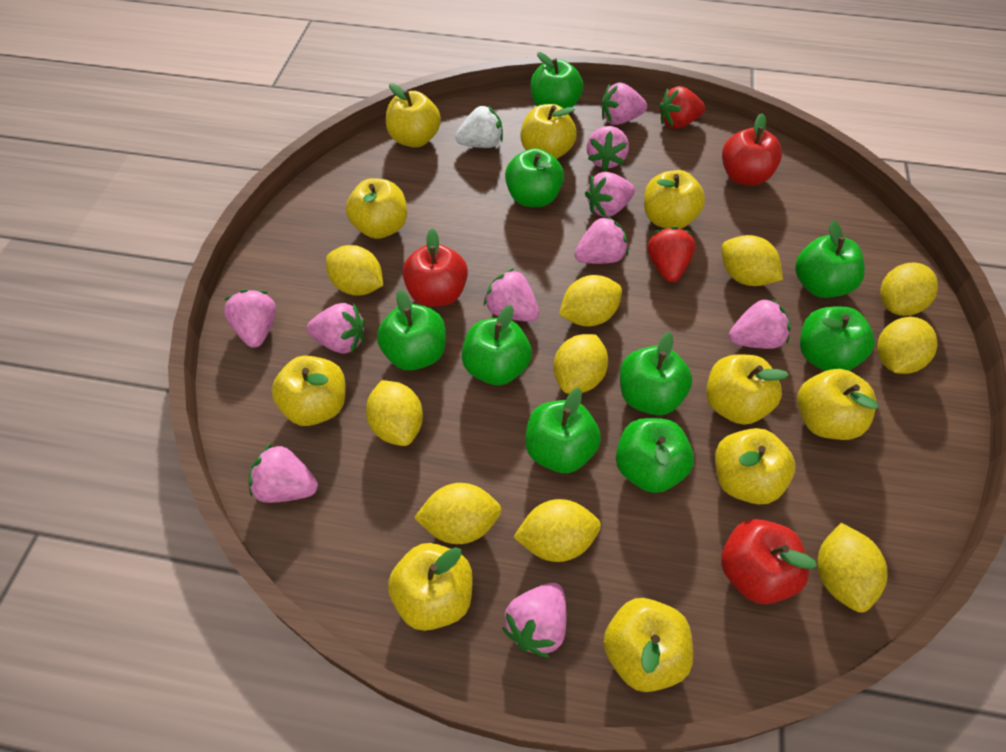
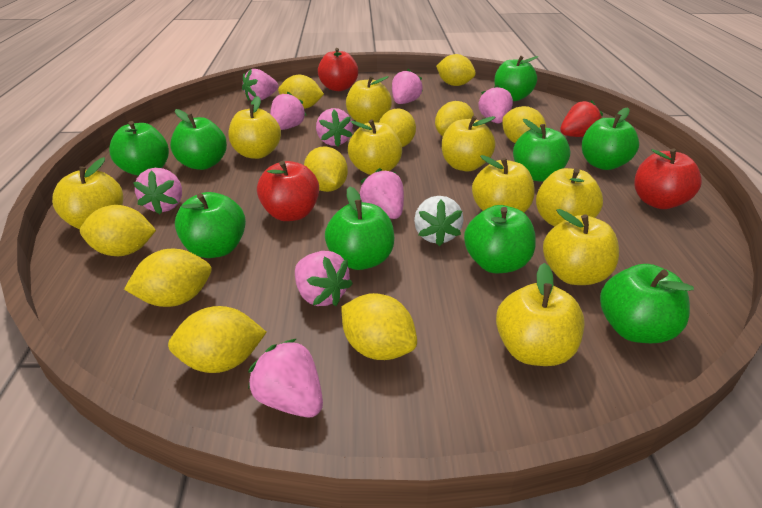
pink strawberry: [224,289,276,348] [248,443,318,503] [306,303,365,354] [484,268,539,322] [502,583,566,658] [574,216,628,264] [585,172,635,217] [587,126,629,171] [601,82,647,125] [729,297,791,349] = 10 -> [133,168,182,214] [242,69,278,101] [248,339,323,417] [270,91,307,130] [295,251,353,306] [316,108,353,147] [360,168,404,219] [392,69,423,104] [479,85,513,123] = 9
red strawberry: [648,226,695,282] [659,86,705,129] = 2 -> [560,100,603,137] = 1
yellow apple: [271,356,346,426] [346,178,407,239] [386,83,441,148] [388,543,473,631] [521,104,577,159] [603,598,693,692] [644,170,705,229] [706,355,789,425] [715,428,795,505] [797,369,878,440] = 10 -> [52,157,123,229] [228,96,281,159] [346,76,392,124] [348,119,402,175] [442,116,495,171] [472,155,535,212] [496,263,584,366] [536,168,603,227] [543,209,619,285] = 9

